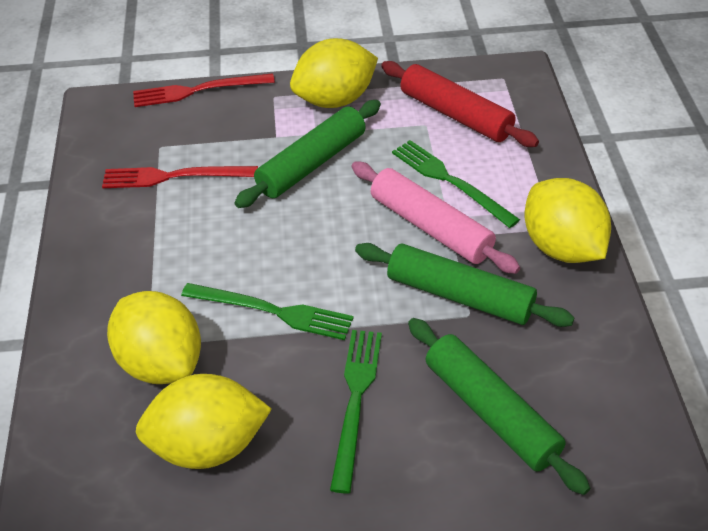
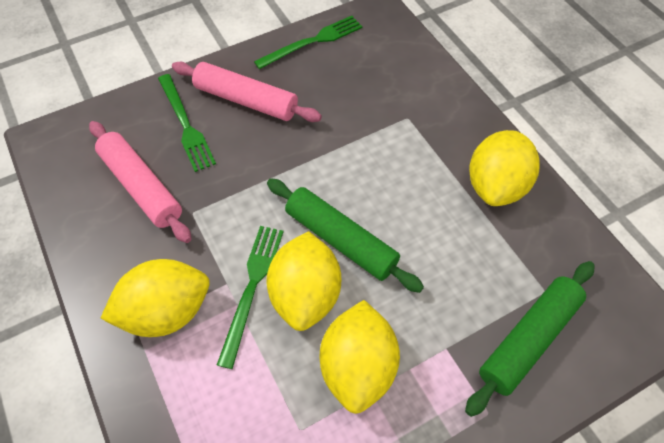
green rolling pin: [234,100,381,208] [355,243,574,327] [408,318,590,495] = 3 -> [267,178,424,293] [465,261,595,417] = 2
pink rolling pin: [352,162,520,274] = 1 -> [89,121,192,243] [172,62,322,122] = 2
red fork: [102,166,258,188] [133,73,275,107] = 2 -> none = 0
red rolling pin: [381,61,539,147] = 1 -> none = 0

